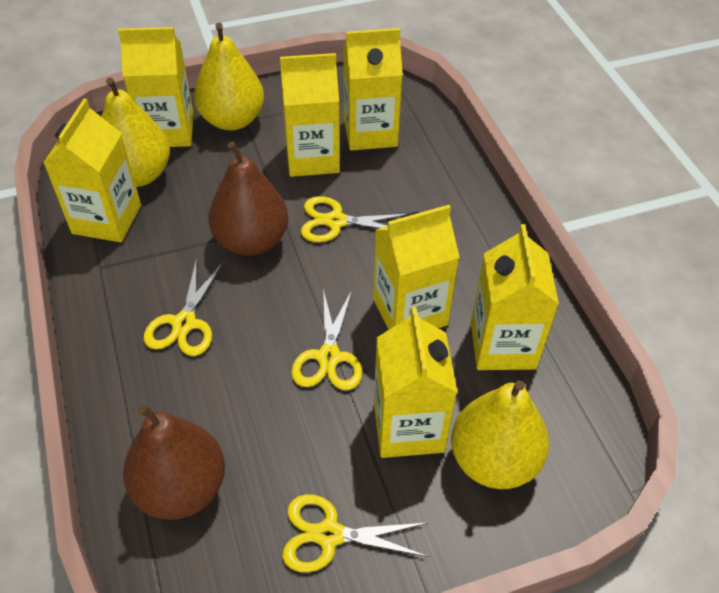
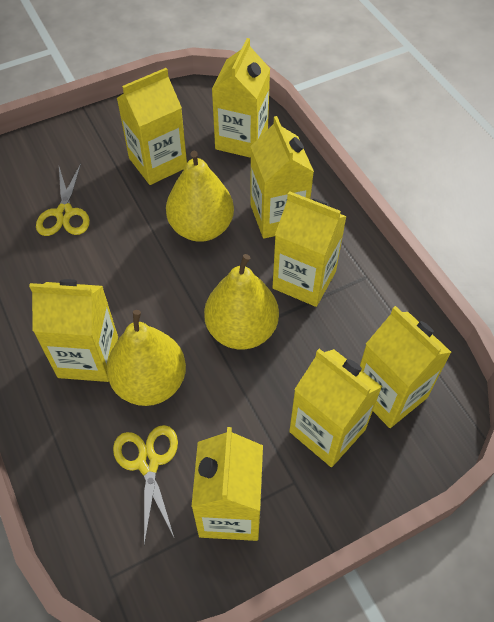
brown pear: [123,404,225,520] [208,141,289,256] = 2 -> none = 0
yellow carton: [43,99,141,242] [118,27,194,147] [280,53,340,177] [343,28,403,151] [373,205,460,329] [374,307,457,458] [471,224,559,370] = 7 -> [29,279,118,382] [117,68,187,185] [191,427,263,541] [212,38,270,158] [250,116,314,239] [272,191,347,307] [289,349,382,467] [360,306,452,428] = 8
yellow scissors: [144,258,223,356] [282,494,429,573] [291,289,362,390] [301,196,405,242] = 4 -> [36,164,90,236] [113,425,178,545] = 2

